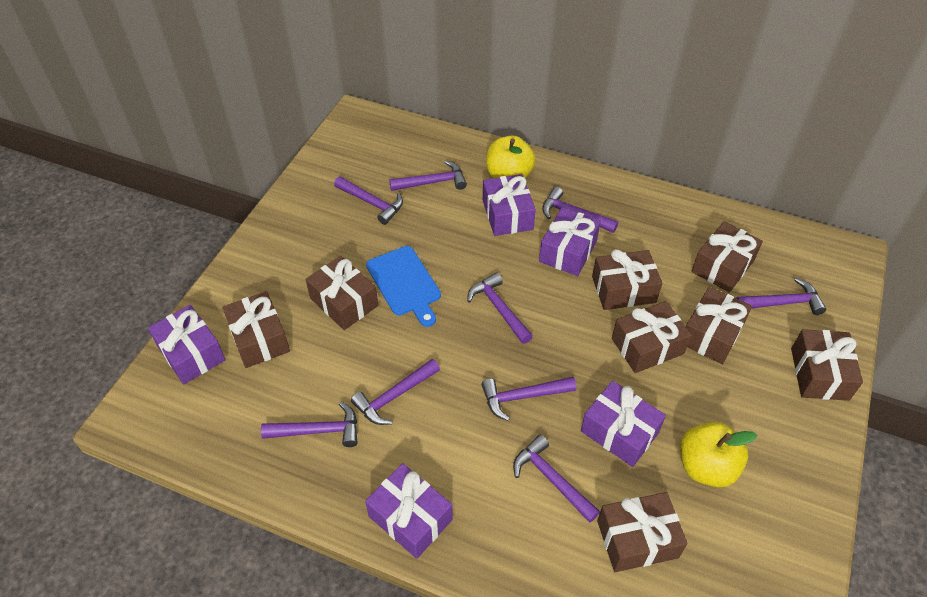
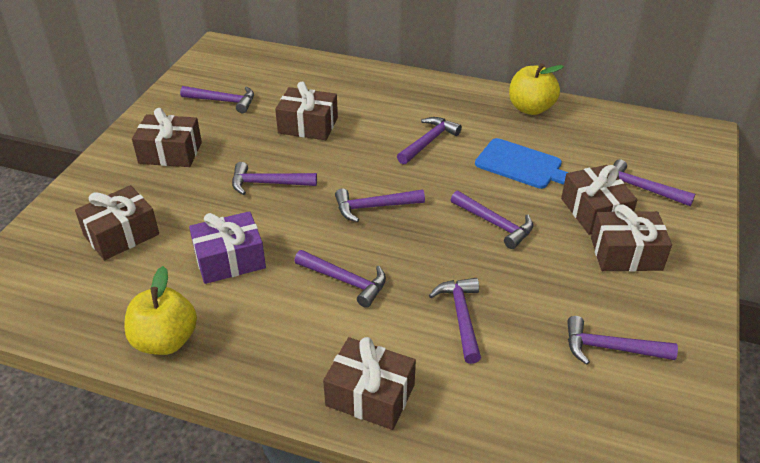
brown gift: [223,291,290,368] [306,256,378,330] [592,249,663,310] [597,492,688,572] [612,301,691,373] [686,287,752,364] [691,221,763,292] [791,329,863,401] = 8 -> [75,185,159,260] [132,108,202,167] [275,82,338,140] [323,337,416,430] [561,165,637,235] [591,204,672,272] = 6
purple gift: [148,305,226,384] [365,463,453,559] [483,174,536,236] [539,207,601,276] [581,381,666,467] = 5 -> [189,211,266,284] = 1

